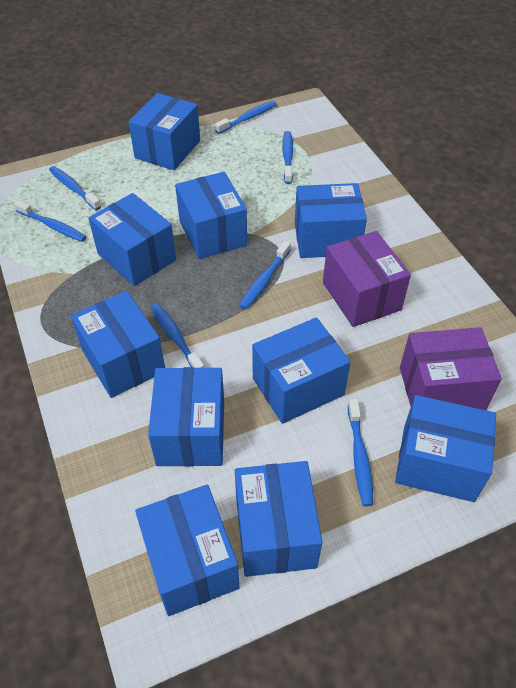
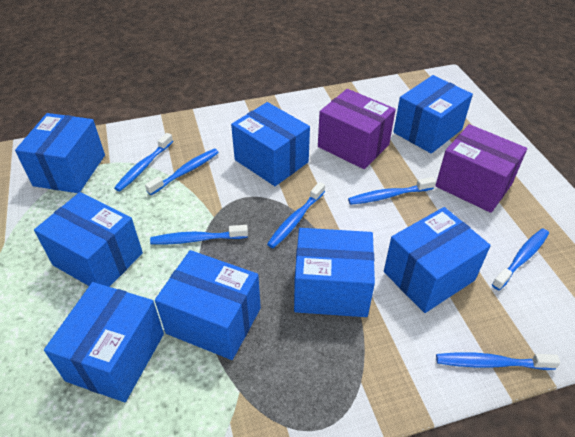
blue box: [71,291,165,398] [88,193,176,286] [128,93,200,170] [135,485,239,616] [148,367,224,467] [175,172,247,259] [235,461,322,577] [252,317,350,424] [295,183,367,258] [395,395,496,502] = 10 -> [15,113,105,193] [34,192,143,287] [44,282,164,402] [155,250,261,360] [231,102,310,186] [294,228,375,317] [384,207,491,313] [393,75,473,154] = 8

